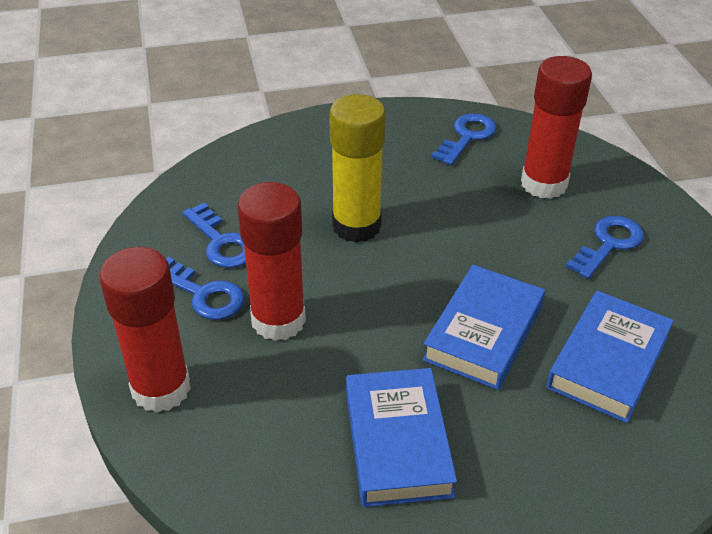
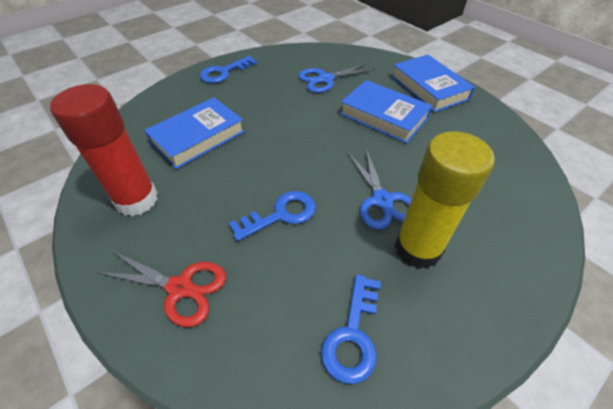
blue key: [166,257,245,320] [183,202,246,268] [432,114,496,165] [566,216,644,279] = 4 -> [200,56,257,83] [229,191,316,241] [321,274,381,384] = 3
blue scissors: none = 0 -> [298,63,377,93] [347,149,412,230] = 2
red glue stick: [99,247,191,413] [237,182,306,341] [521,56,592,199] = 3 -> [50,84,158,217] = 1
red scissors: none = 0 -> [96,251,226,327] = 1

